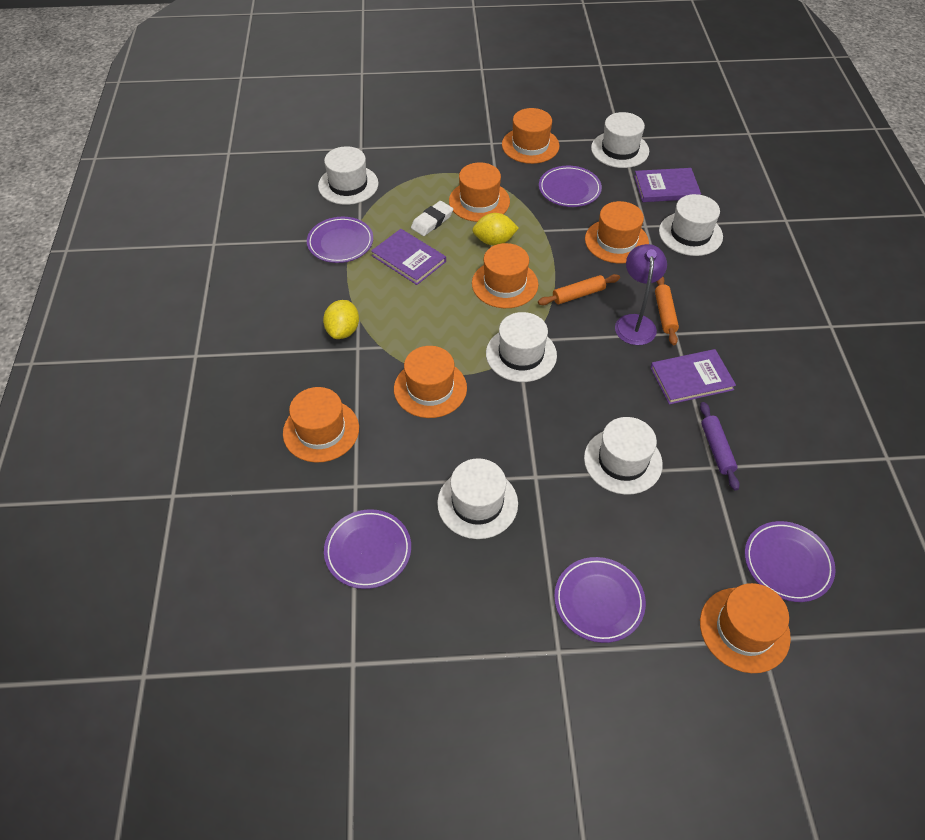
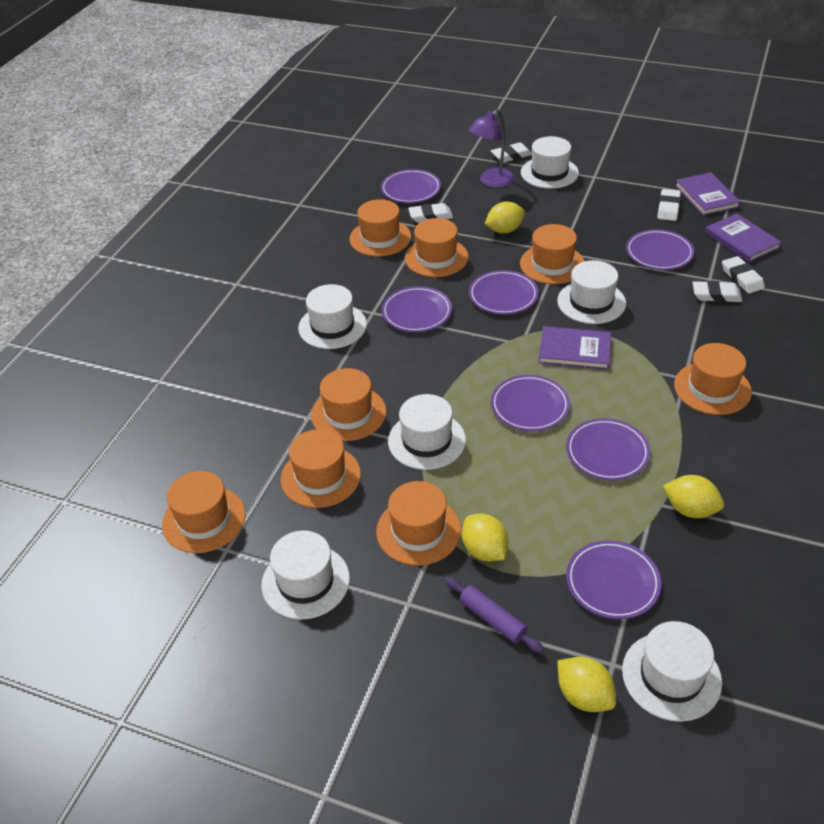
orange hat: [283,387,359,463] [394,346,467,418] [449,162,510,222] [472,243,538,308] [502,108,559,164] [585,201,649,263] [700,583,791,673] = 7 -> [162,471,246,553] [281,429,361,508] [311,368,387,441] [349,199,411,256] [376,481,461,566] [405,218,469,277] [520,224,584,284] [674,343,752,415] = 8
orange rolling pin: [538,274,620,305] [655,277,679,345] = 2 -> none = 0
purple plate: [307,217,373,263] [324,509,411,589] [539,166,602,207] [554,557,646,643] [745,521,836,602] = 5 -> [381,169,441,203] [382,286,452,332] [469,270,539,314] [491,375,570,431] [566,418,650,480] [566,540,661,619] [626,229,694,270] = 7
white eraser: [411,201,453,236] = 1 -> [408,203,453,223] [491,142,532,163] [657,189,681,221] [692,281,742,302] [722,256,765,294] = 5
yellow lemon: [323,300,359,339] [472,213,519,246] = 2 -> [462,514,508,561] [485,201,525,234] [558,657,616,712] [663,475,724,518] = 4

